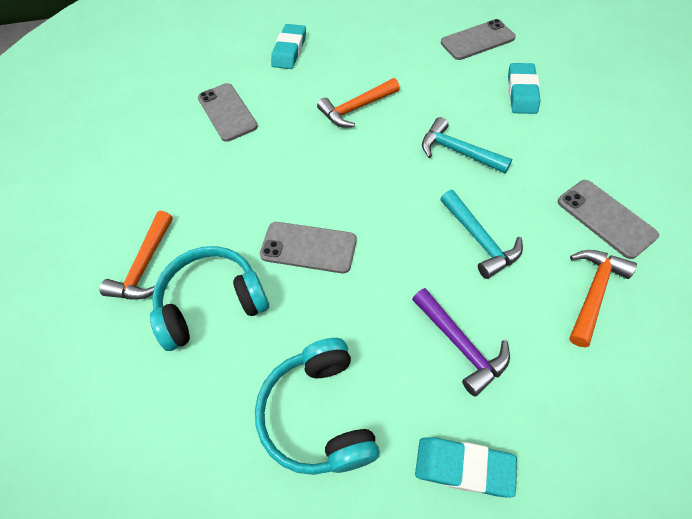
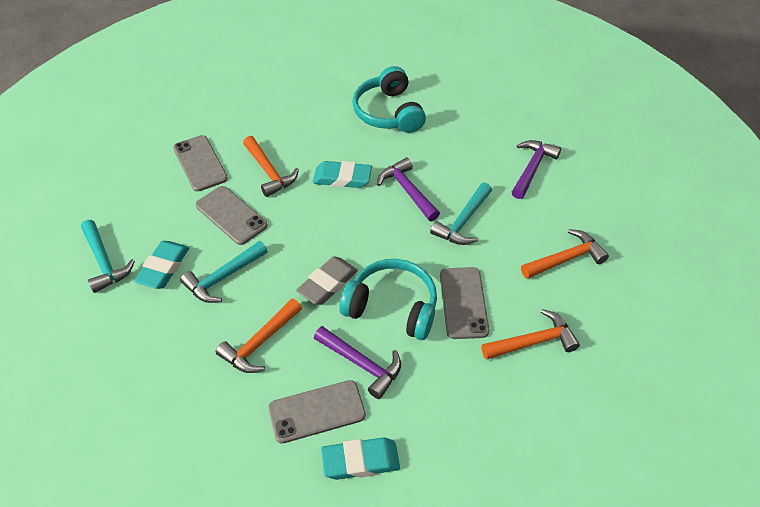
grey eraser: none = 0 -> [296,256,358,305] = 1
orange hammer: [100,211,173,300] [317,78,400,128] [569,250,637,347] = 3 -> [216,298,302,373] [243,136,299,197] [481,309,580,360] [521,229,609,279] = 4
purple hammer: [412,288,510,397] = 1 -> [314,326,401,399] [377,157,440,221] [512,140,561,199] = 3
turquoise hammer: [422,117,512,173] [441,190,523,279] = 2 -> [81,220,135,293] [180,241,268,303] [430,183,492,245] = 3

